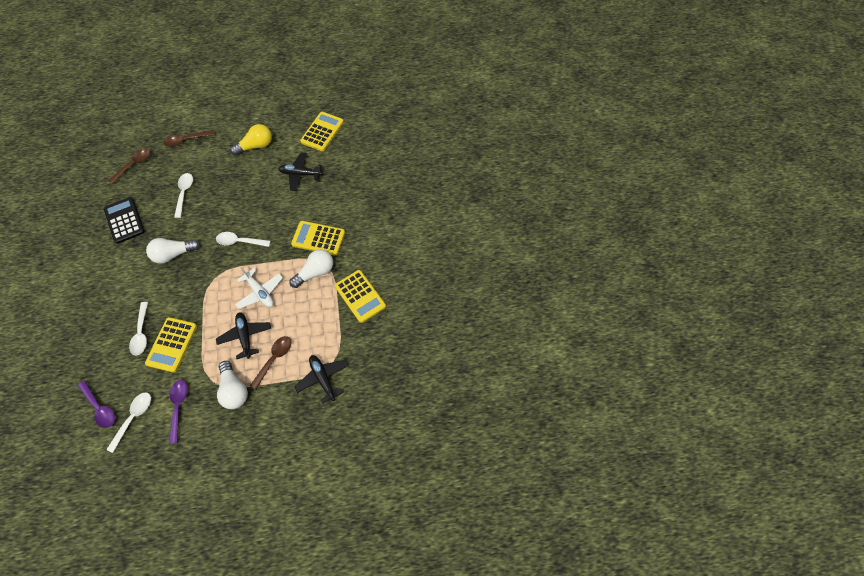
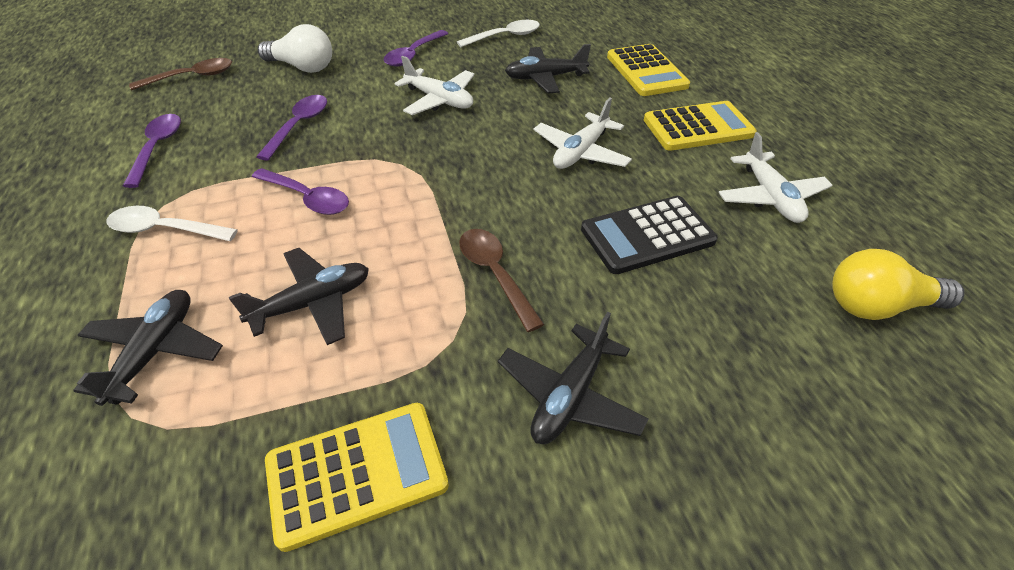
black plane: [216,312,271,359] [278,152,322,191] [295,355,349,404] = 3 -> [73,290,223,406] [229,248,369,345] [498,311,648,444] [505,44,591,94] = 4
brown spoon: [108,148,151,184] [163,130,214,147] [250,336,291,389] = 3 -> [129,58,232,90] [459,229,545,332] = 2
purple spoon: [78,380,115,428] [169,380,188,443] = 2 -> [123,114,181,188] [252,168,349,215] [256,95,327,161] [384,30,448,67] = 4
white light bulb: [146,238,200,264] [217,361,248,409] [289,249,333,288] = 3 -> [258,24,332,73] = 1
white plane: [235,267,283,309] = 1 -> [394,56,474,115] [534,98,632,169] [718,132,833,223] = 3
white spoon: [106,392,151,453] [129,302,148,355] [174,173,193,218] [216,232,271,247] = 4 -> [107,206,238,241] [457,20,540,47] = 2
yellow calculator: [145,317,197,373] [291,221,345,255] [300,112,344,151] [335,270,386,323] = 4 -> [265,403,449,552] [607,44,690,96] [644,101,757,151] = 3

